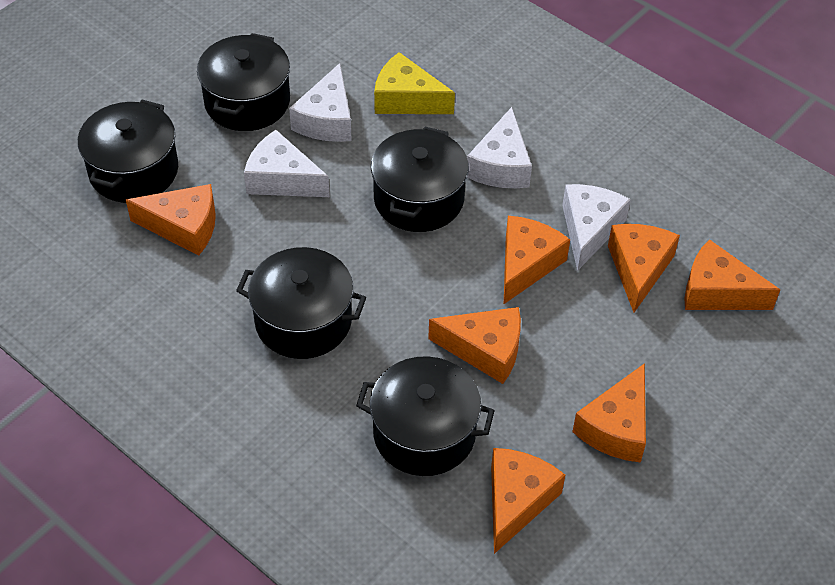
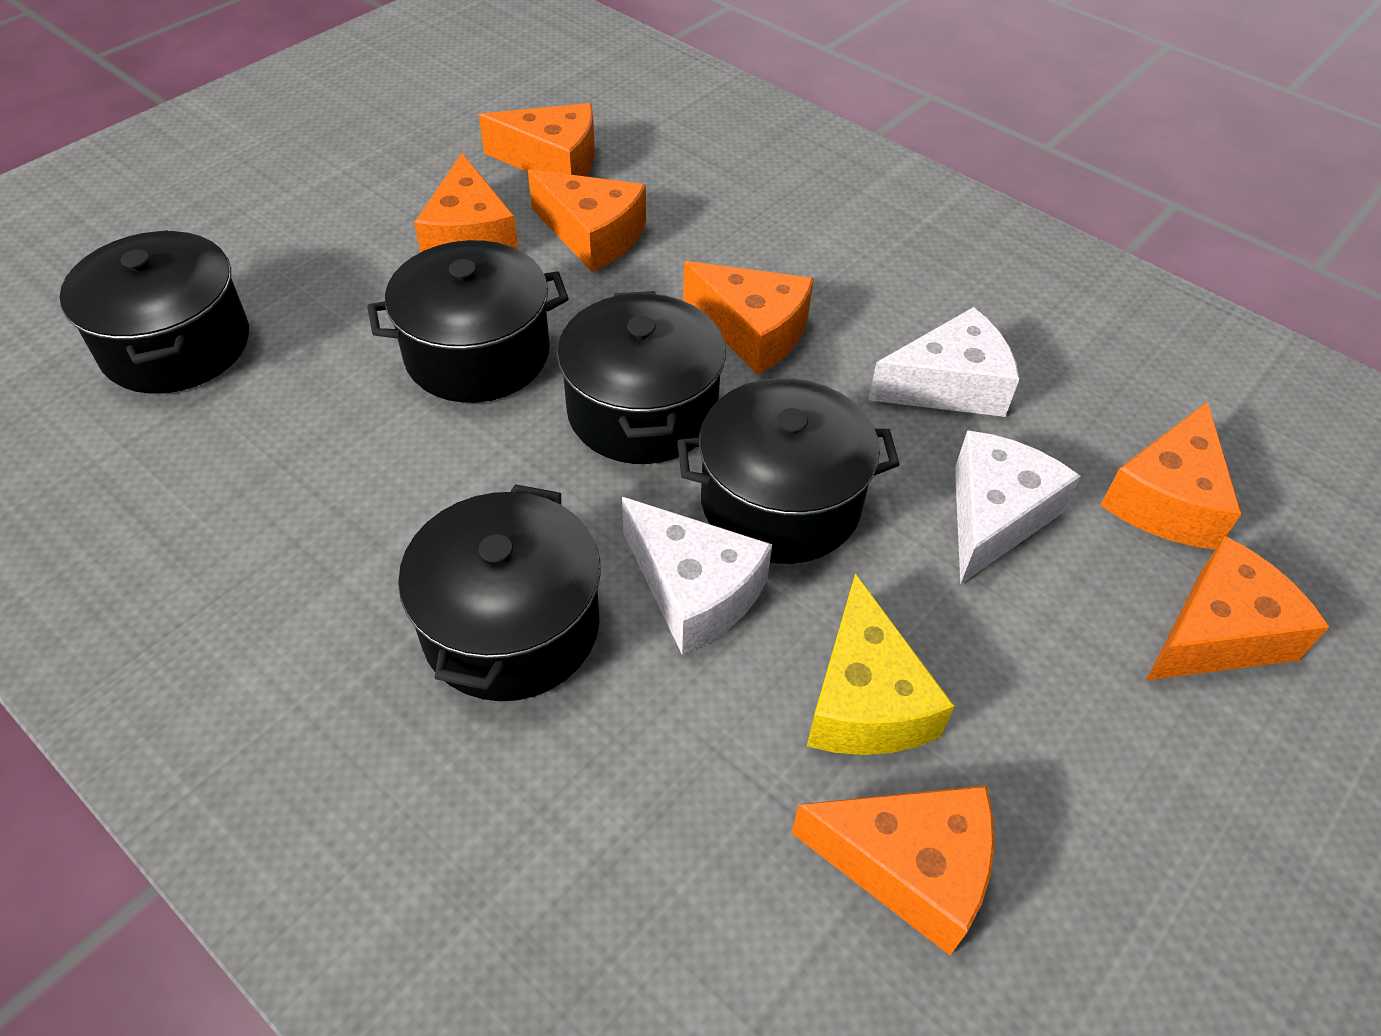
white cheese: [244,130,330,197] [289,63,352,142] [467,107,532,188] [562,184,631,271] = 4 -> [622,497,772,655] [868,307,1019,417] [955,430,1081,585] = 3

